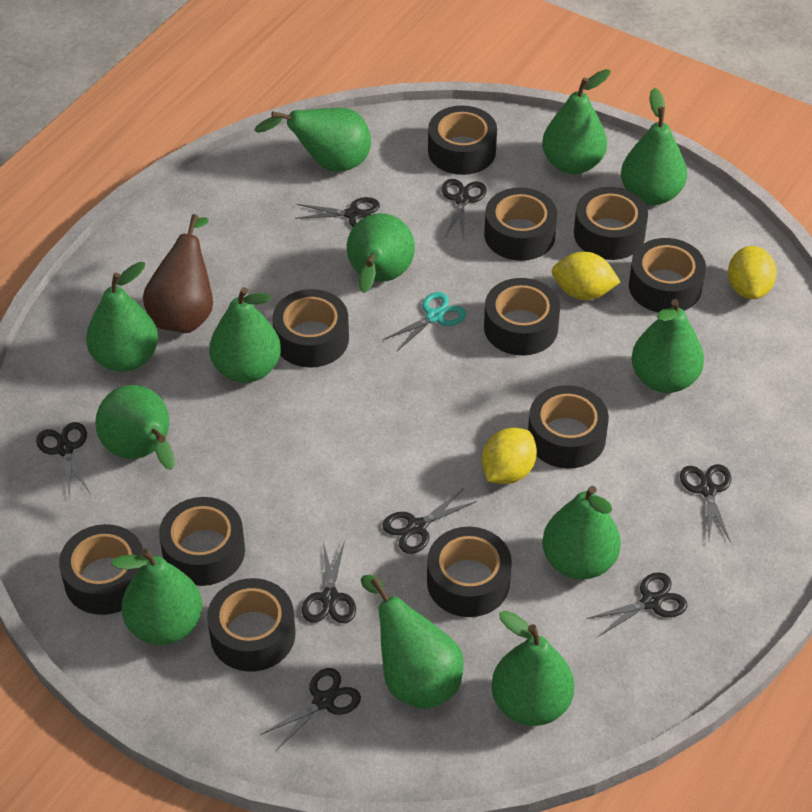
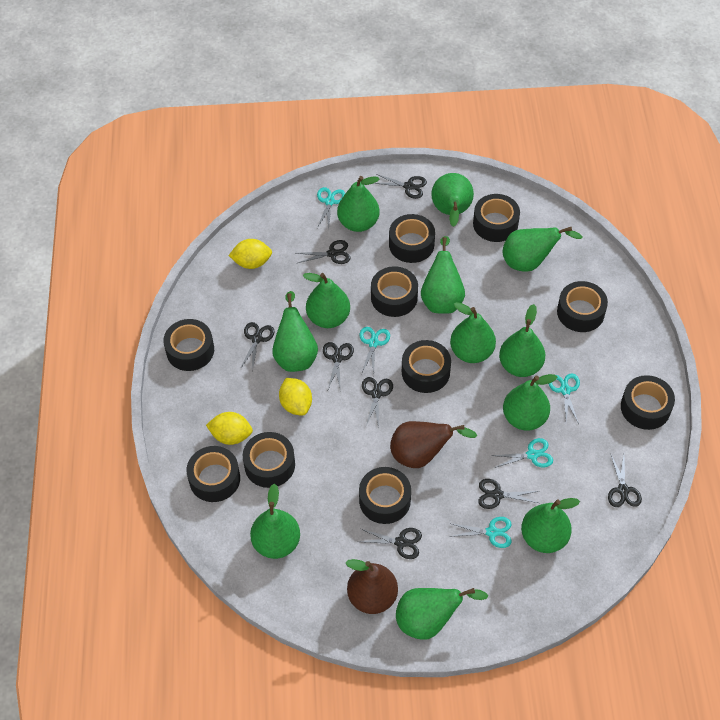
black tape: [59,524,143,615] [159,497,245,586] [207,578,295,672] [272,289,349,367] [427,527,512,617] [428,105,497,175] [484,187,557,261] [484,278,560,356] [528,385,609,469] [574,187,648,260] [629,238,706,312] = 11 -> [163,319,214,371] [186,446,240,502] [243,432,295,488] [359,467,411,524] [371,266,418,317] [389,214,435,263] [402,340,451,393] [473,194,520,242] [557,281,608,332] [621,375,675,430] = 10
brown pear: [143,214,213,333] = 1 -> [346,559,398,614] [390,421,477,468] = 2
turquoise scissors: [383,292,466,352] = 1 -> [317,187,345,228] [359,327,390,374] [449,517,512,548] [491,438,553,468] [549,374,580,424] = 5

